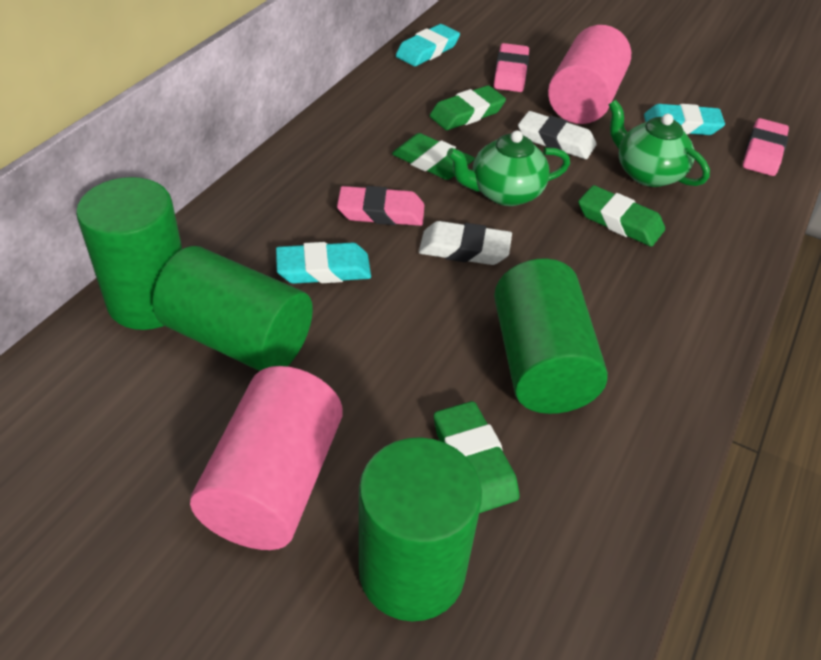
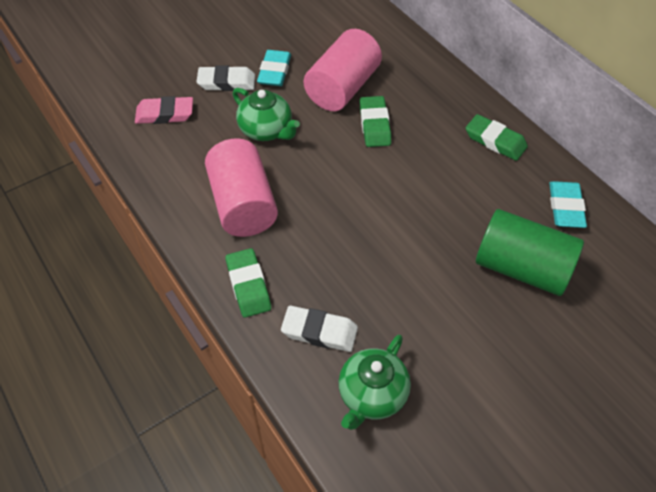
green cylinder: [76,177,182,330] [153,246,313,371] [359,437,482,621] [494,259,608,414] = 4 -> [476,209,584,296] = 1
green eraser: [392,133,475,180] [430,85,506,130] [434,401,520,513] [578,185,665,247] = 4 -> [225,248,271,318] [360,96,391,147] [466,114,528,161] = 3
pink eraser: [337,186,424,226] [494,43,529,92] [743,118,789,176] = 3 -> [135,96,193,124] = 1
turquoise eraser: [276,242,371,284] [396,24,460,66] [644,104,725,135] = 3 -> [257,50,291,86] [549,181,587,228] = 2

